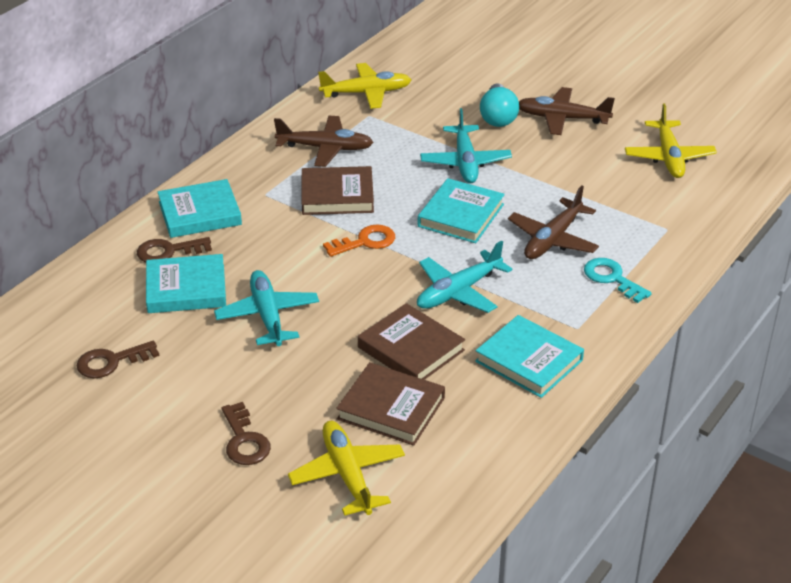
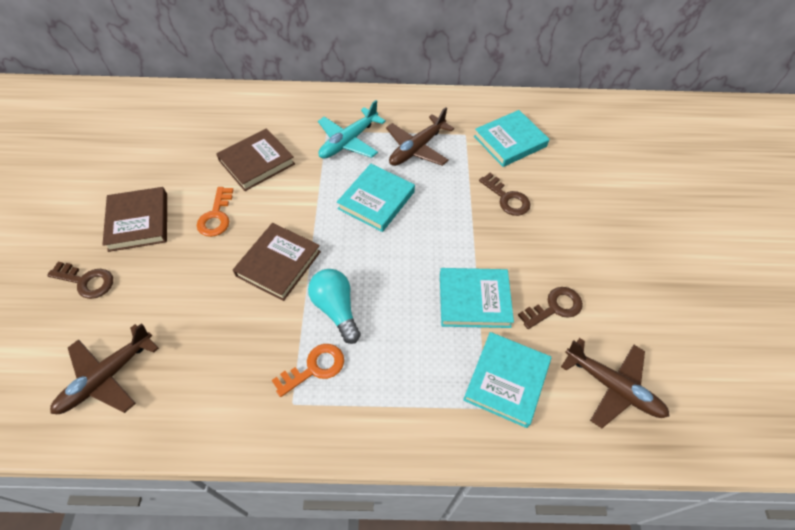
orange key: [323,225,395,257] = 1 -> [197,187,233,237] [272,344,344,397] = 2
turquoise key: [584,258,652,303] = 1 -> none = 0
turquoise plane: [214,270,319,346] [417,240,512,313] [420,108,512,183] = 3 -> [318,100,386,159] = 1
yellow plane: [288,421,405,516] [318,63,411,109] [625,103,717,178] = 3 -> none = 0

